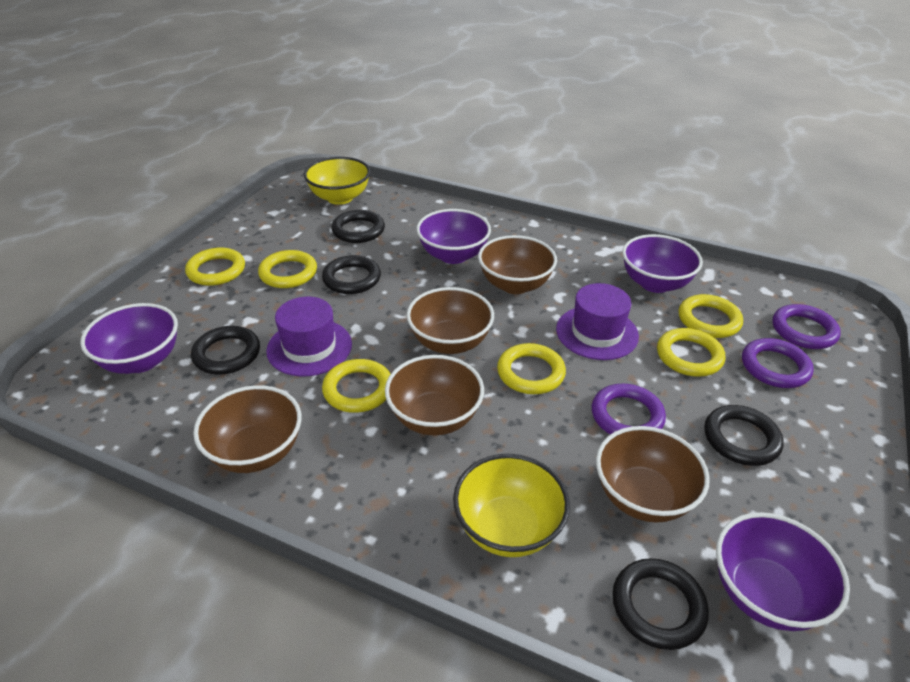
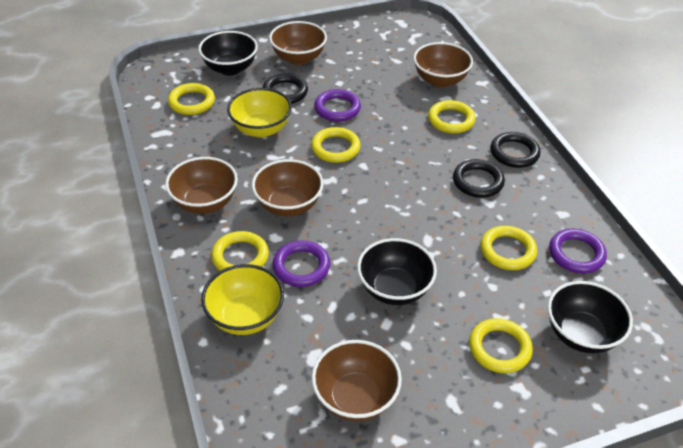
black bowl: none = 0 -> [198,31,258,76] [357,238,437,305] [548,281,633,353] = 3
black ring: [191,326,260,375] [322,255,381,294] [331,210,385,243] [612,558,709,650] [704,405,784,466] = 5 -> [262,73,308,104] [453,159,505,198] [491,132,541,168] = 3
purple bowl: [80,303,178,374] [416,209,491,264] [622,234,703,293] [716,512,850,631] = 4 -> none = 0
purple hat: [266,297,352,377] [556,283,639,360] = 2 -> none = 0

